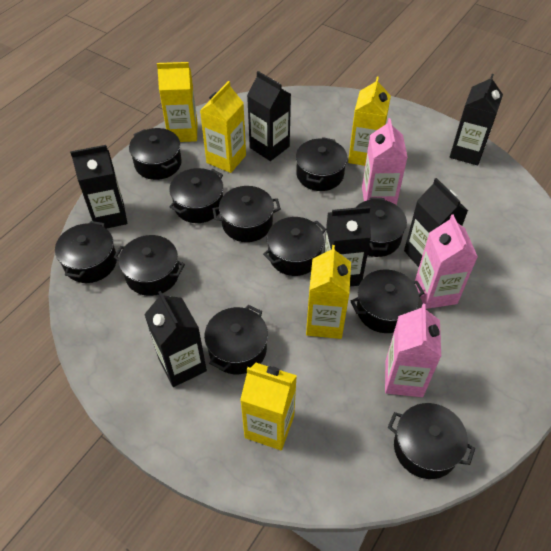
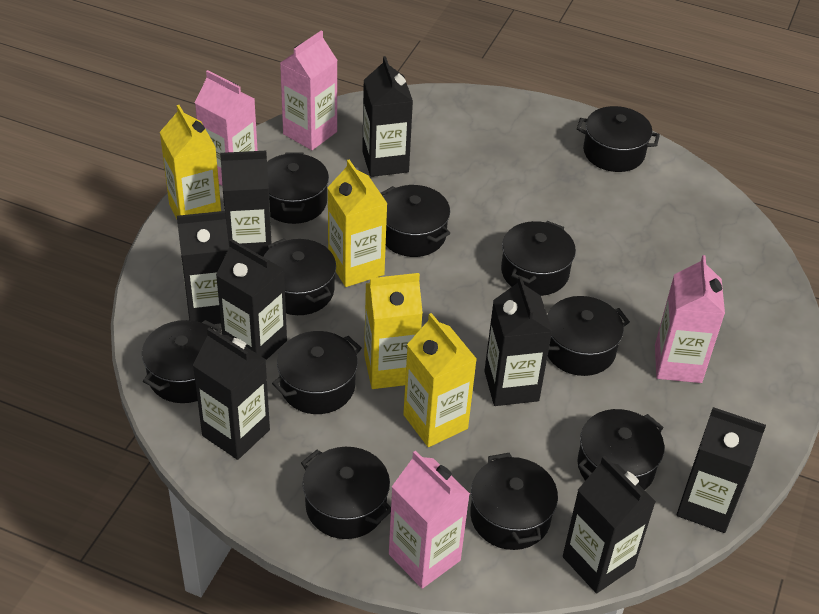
black carton: [70,145,128,229] [144,291,207,387] [247,71,291,161] [324,206,371,287] [404,178,468,267] [450,74,503,165] = 6 -> [177,211,229,324] [193,328,270,460] [216,239,287,360] [220,151,272,257] [362,56,413,177] [484,276,552,406] [563,455,656,593] [676,407,766,533] = 8
pink carton: [362,118,408,205] [385,304,441,397] [415,214,478,309] = 3 -> [195,70,258,185] [280,31,338,150] [389,450,470,589] [655,255,725,383] = 4
yellow carton: [157,62,198,142] [200,81,246,173] [240,363,297,450] [306,245,351,339] [348,77,391,166] = 5 -> [160,105,221,219] [327,159,388,287] [364,273,423,389] [403,313,477,447] = 4

